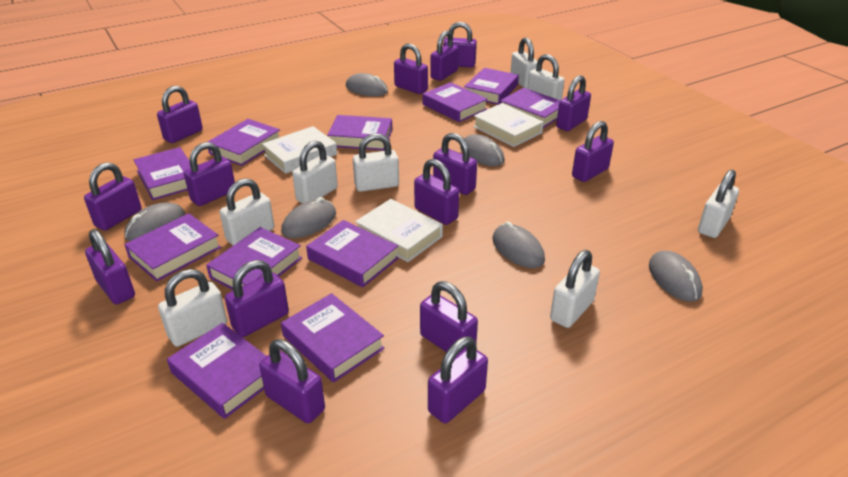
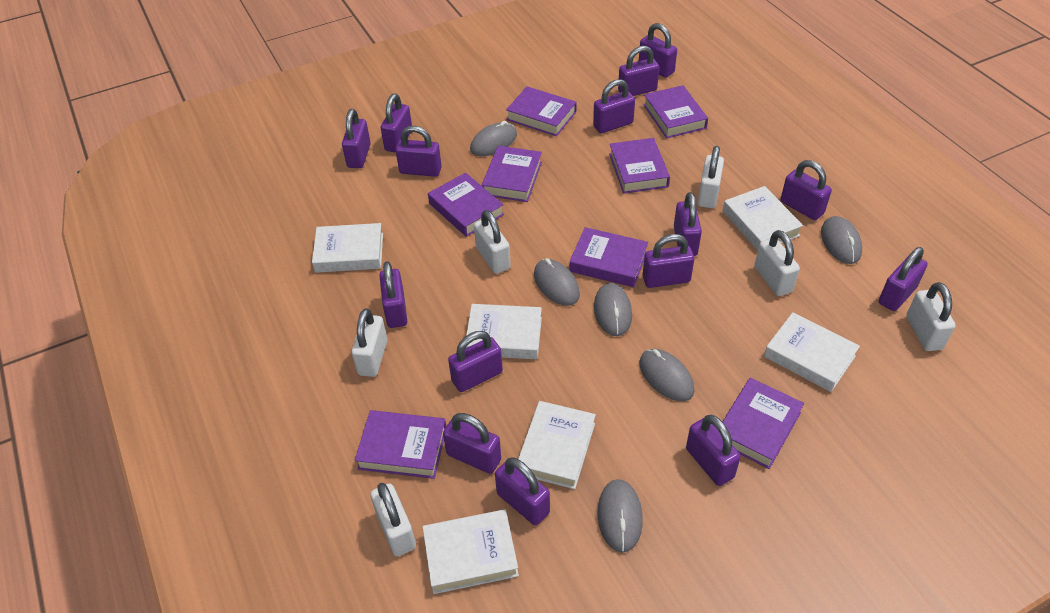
purple book: [124,213,221,281] [134,147,191,200] [167,323,267,419] [206,227,302,290] [208,119,280,166] [281,293,385,383] [306,220,399,287] [327,115,392,151] [422,82,488,122] [464,68,519,105] [500,88,560,128] = 11 -> [355,410,446,479] [428,173,504,237] [482,146,542,202] [506,87,577,136] [570,227,648,287] [609,138,670,194] [643,85,708,138] [722,378,804,469] = 8
white book: [262,126,337,174] [355,199,443,262] [473,103,544,147] = 3 -> [312,223,383,273] [423,509,519,594] [466,304,542,359] [518,401,596,489] [723,186,803,250] [764,312,860,392] = 6
white padlock: [158,269,227,347] [220,178,275,246] [292,141,338,203] [353,133,399,192] [511,37,538,89] [528,54,564,100] [550,250,600,328] [698,169,739,238] = 8 -> [351,308,387,377] [370,483,416,556] [474,210,511,274] [698,146,724,208] [754,230,800,296] [906,282,955,351] = 6

